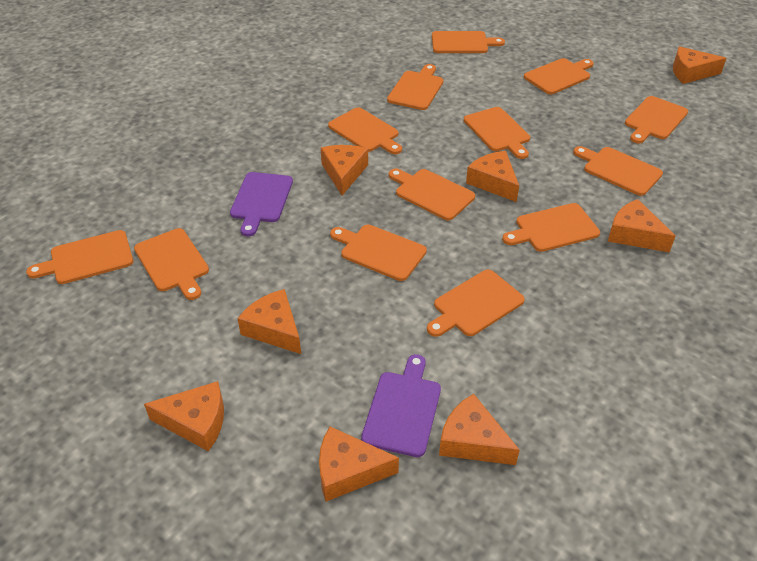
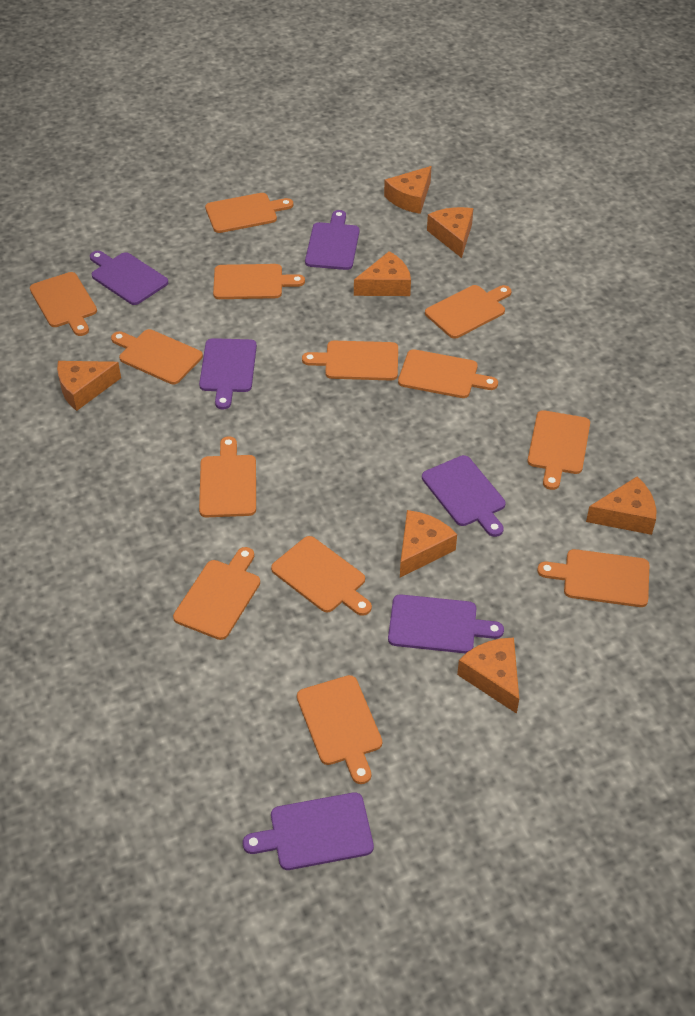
orange cheese: [144,381,224,451] [237,289,301,354] [319,427,399,502] [321,145,368,195] [439,394,520,465] [466,151,519,202] [608,199,676,253] [673,47,727,84] = 8 -> [57,361,121,411] [354,251,411,296] [384,166,431,214] [400,510,457,578] [427,207,473,258] [457,637,519,714] [586,477,656,535] = 7
purple cutting board: [230,172,293,236] [361,354,441,457] = 2 -> [90,251,168,305] [199,338,257,409] [243,792,374,870] [305,210,359,270] [388,594,504,653] [422,455,506,537] = 6

